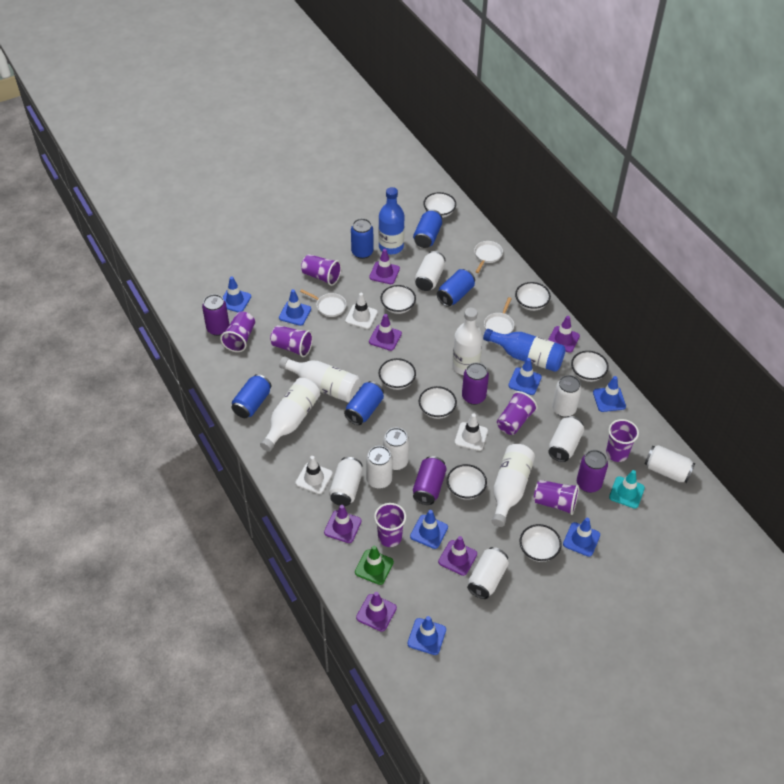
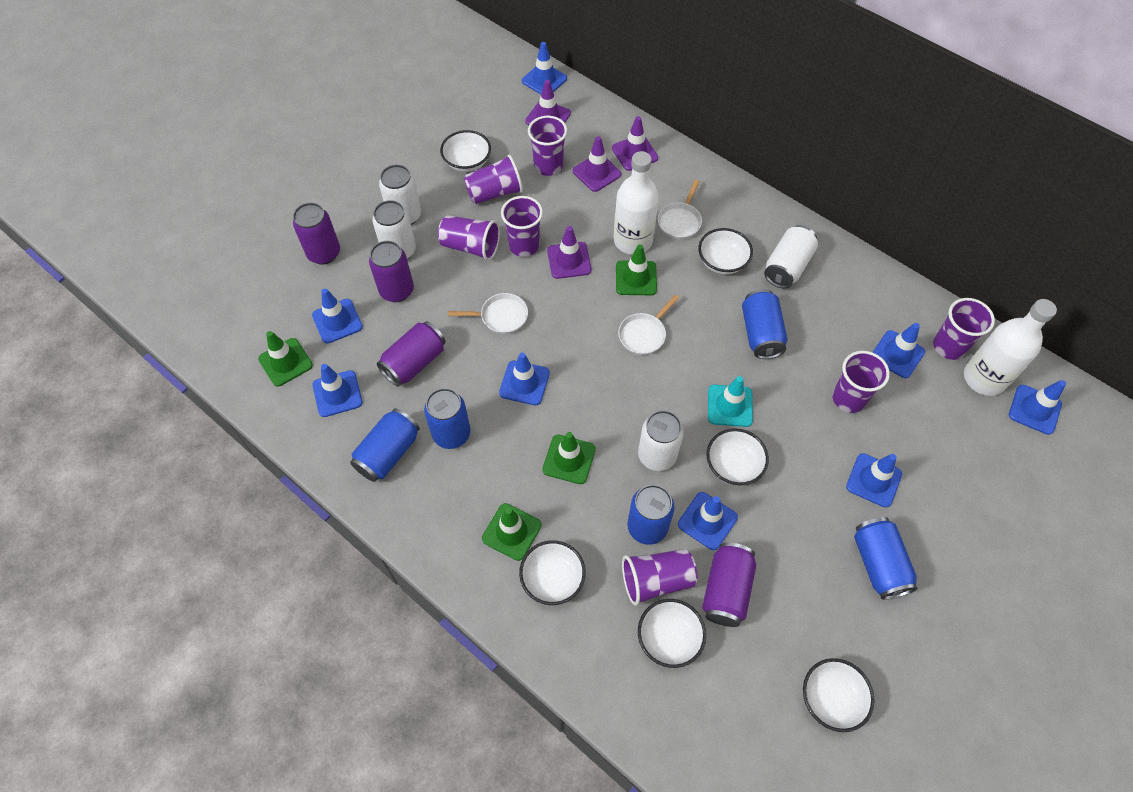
blue bottle: [378,187,404,254] [483,329,566,372] = 2 -> none = 0
blue traffic cone: [222,276,251,312] [279,289,311,326] [407,616,446,655] [410,510,448,549] [508,358,542,395] [563,518,600,557] [593,376,626,412] = 7 -> [312,289,363,344] [312,364,362,417] [499,353,550,405] [522,42,567,94] [678,492,738,550] [846,453,902,508] [873,323,925,378] [1009,380,1066,435] = 8
green traffic cone: [355,546,394,585] = 1 -> [258,331,313,387] [482,503,542,561] [542,432,596,484] [616,244,657,295] = 4
purple traffic cone: [324,505,361,543] [356,592,397,632] [369,249,400,284] [369,314,402,351] [438,536,477,576] [548,316,580,353] = 6 -> [525,80,571,125] [547,226,591,279] [573,136,621,192] [612,116,658,171] = 4
white bottle: [260,378,320,452] [279,356,361,402] [452,308,483,375] [492,444,535,527] = 4 -> [614,151,659,255] [964,299,1057,396] = 2
white bowl: [379,358,416,390] [381,285,416,314] [419,386,457,419] [423,192,456,218] [447,464,487,500] [515,282,551,311] [520,524,562,562] [571,351,609,382] = 8 -> [440,130,491,172] [519,540,586,605] [638,599,706,668] [698,228,753,274] [706,428,769,485] [803,658,875,732] = 6
white can: [329,457,363,506] [366,446,393,489] [383,428,409,470] [414,251,445,291] [467,547,509,599] [548,416,584,462] [552,375,582,417] [645,445,695,483] = 8 -> [372,200,416,260] [379,164,421,225] [638,410,684,471] [764,225,818,288] = 4
white traffic cone: [296,456,333,494] [345,293,378,329] [455,413,488,451] = 3 -> none = 0

